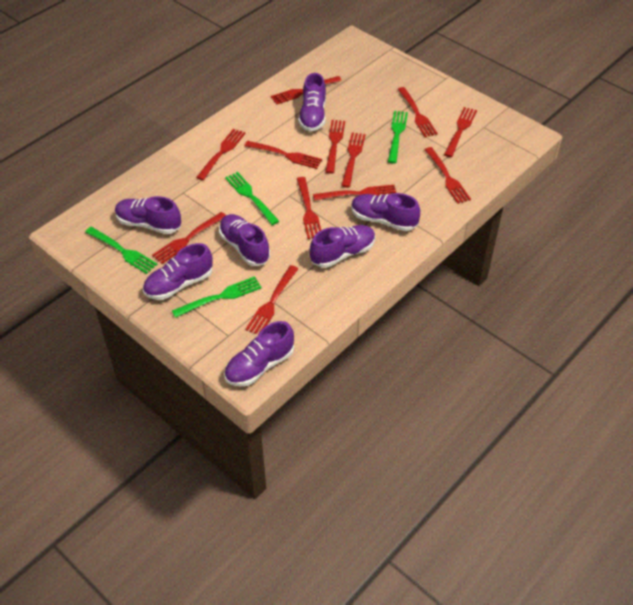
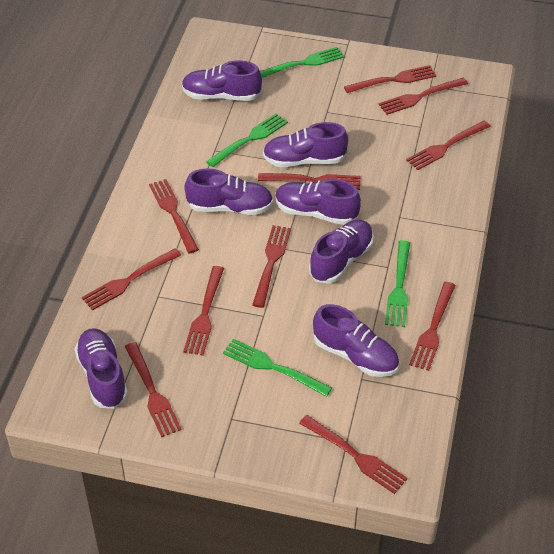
red fork: [152,212,226,264] [196,129,246,180] [244,141,322,169] [246,265,298,335] [271,76,342,105] [297,177,321,239] [313,185,396,201] [325,120,345,174] [341,132,366,188] [398,87,438,137] [424,147,471,204] [444,107,477,157] = 12 -> [82,248,181,311] [125,342,182,437] [149,179,199,253] [183,266,224,356] [252,225,291,308] [258,173,360,190] [299,415,408,494] [344,65,436,93] [378,78,468,115] [406,121,490,170] [409,282,456,371] = 11

